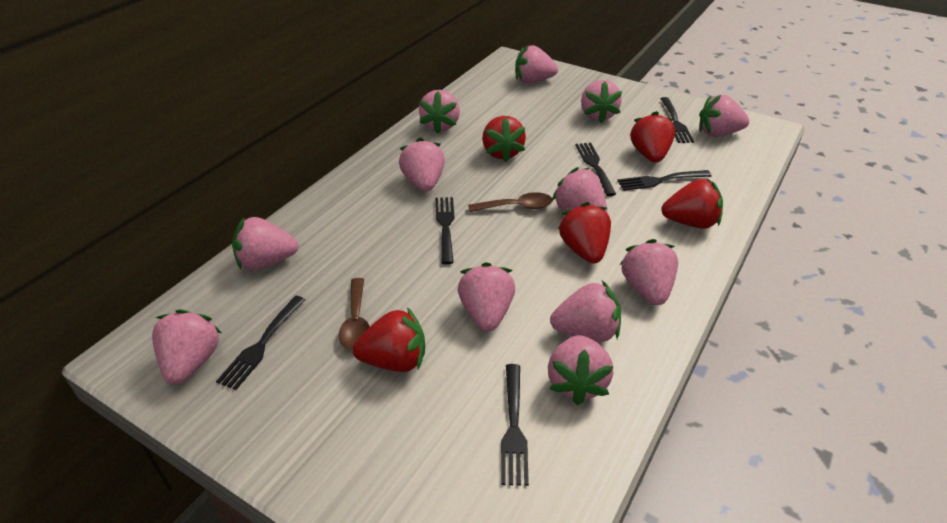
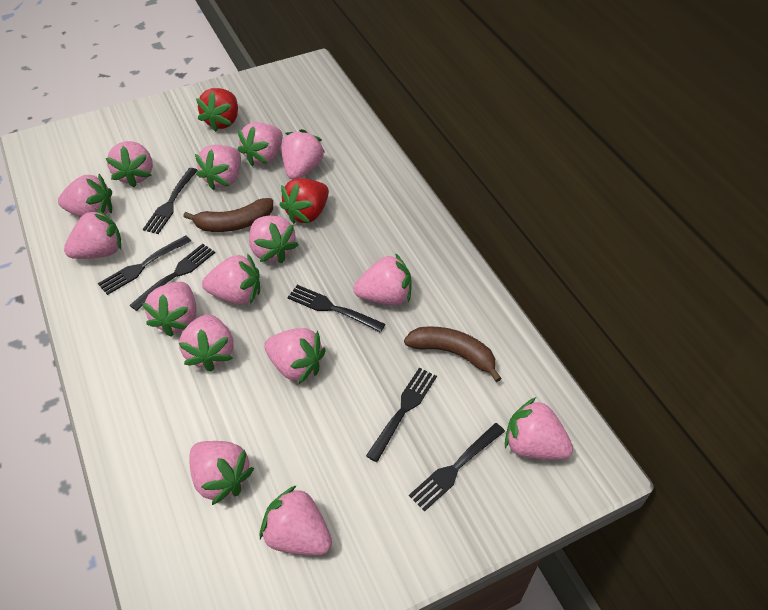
brown banana: none = 0 -> [183,198,273,232] [404,326,502,382] = 2
brown spoon: [339,278,370,350] [468,192,552,212] = 2 -> none = 0
pink strawberry: [152,309,222,384] [232,217,299,270] [399,138,445,192] [419,90,460,134] [458,262,515,332] [515,45,558,83] [548,335,613,405] [550,280,621,342] [552,167,607,212] [581,80,622,123] [620,239,678,305] [699,95,749,137] = 12 -> [58,174,112,217] [64,209,121,259] [105,141,153,187] [142,282,197,337] [179,314,233,372] [189,441,254,505] [195,145,241,190] [202,253,260,305] [238,122,283,166] [249,216,298,263] [260,485,332,555] [264,328,326,384] [281,129,325,180] [353,253,411,305] [505,397,573,460] = 15
red strawberry: [353,307,425,372] [482,116,526,162] [558,202,611,264] [630,111,675,163] [661,178,723,229] = 5 -> [196,88,238,132] [280,178,329,224] = 2

